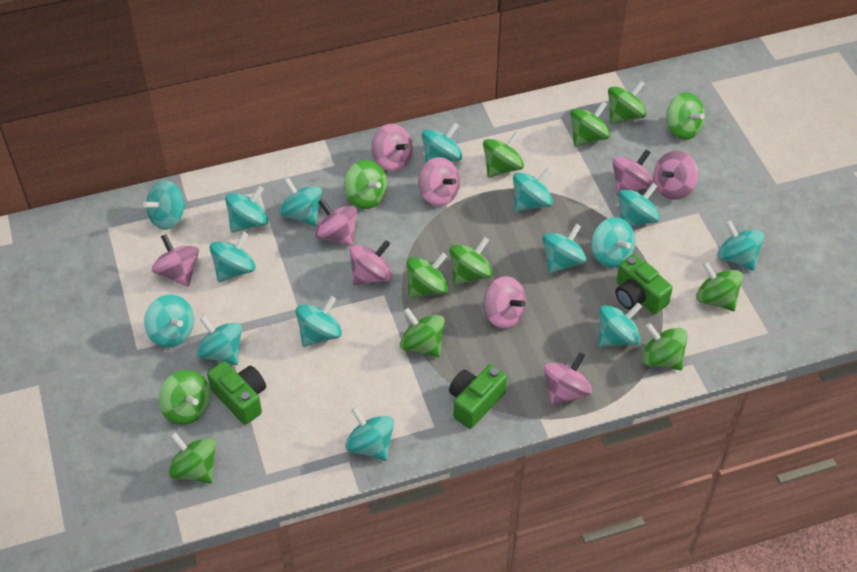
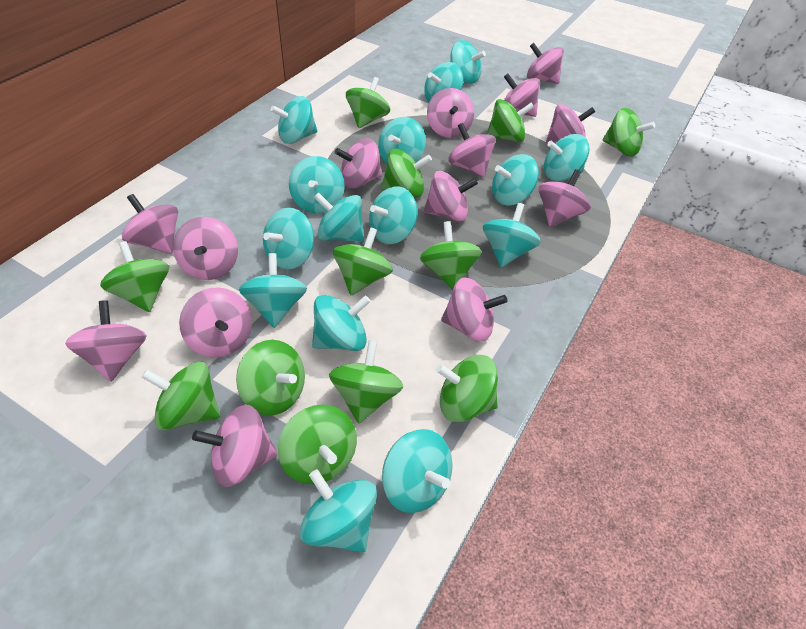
green camera: [207,361,266,425] [449,365,507,429] [615,254,673,314] = 3 -> none = 0
pink spinning top: [152,234,199,287] [315,199,357,246] [350,240,392,286] [372,124,413,172] [418,157,460,206] [484,276,526,329] [544,353,592,406] [612,149,654,196] [654,151,698,200] = 9 -> [65,300,147,382] [122,194,178,254] [173,217,238,280] [179,287,252,358] [192,405,278,487] [335,138,382,189] [424,171,478,222] [427,88,474,138] [441,278,508,342] [448,123,496,177] [504,73,540,117] [527,43,564,84] [539,169,591,227] [546,104,595,143] = 14

